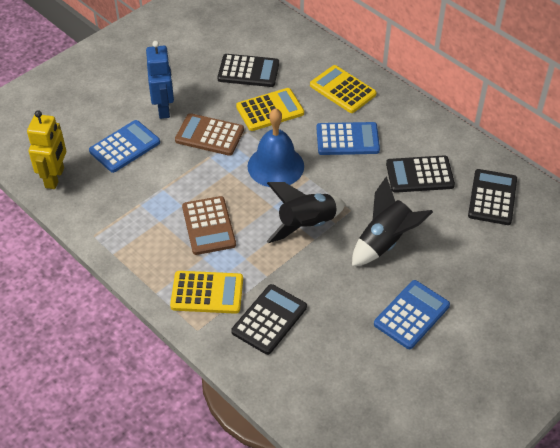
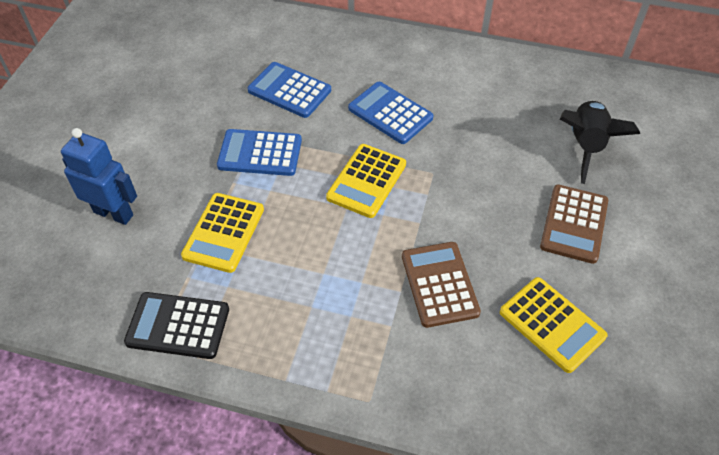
black calculator: [218,54,279,87] [231,284,307,355] [386,155,455,193] [468,169,517,225] = 4 -> [124,292,229,359] = 1
black rocket: [267,182,345,243] [352,176,433,266] = 2 -> [560,101,640,184] = 1
blue bell: [247,108,304,187] = 1 -> none = 0
yellow robot: [27,110,66,189] = 1 -> none = 0

